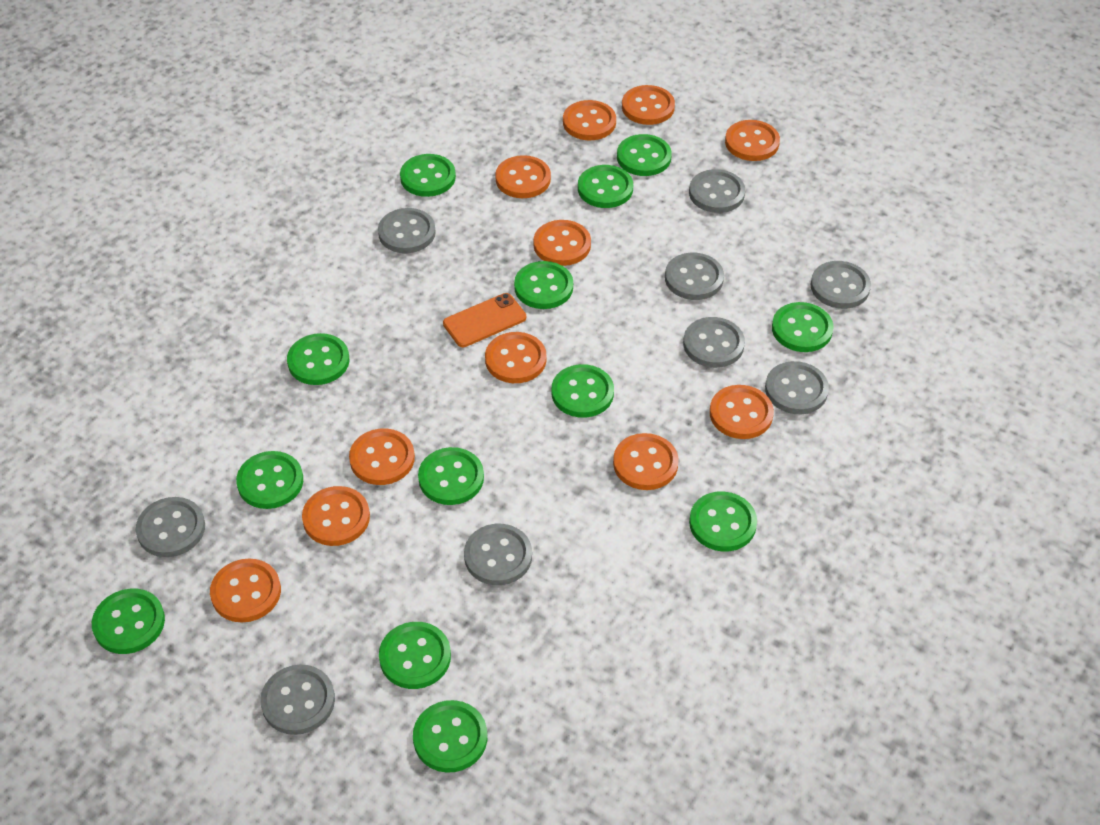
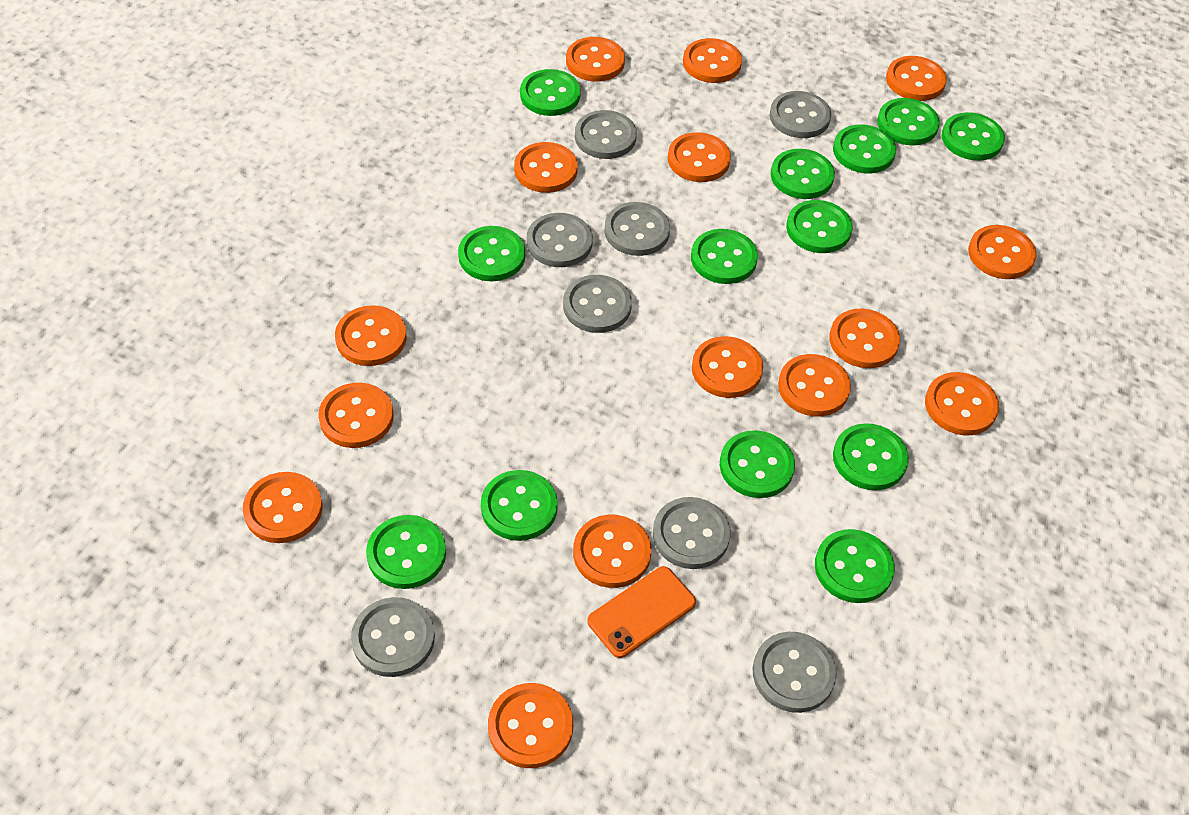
grey button: [136,497,205,557] [261,665,335,735] [378,208,436,253] [464,524,532,585] [665,253,724,300] [683,317,745,368] [689,169,745,213] [765,361,829,414] [810,261,871,309] = 9 -> [351,597,435,677] [527,213,593,267] [563,275,632,333] [575,110,637,159] [604,202,670,256] [653,497,731,569] [753,632,837,713] [770,91,831,138] = 8
orange button: [210,559,281,623] [302,486,370,546] [349,429,415,485] [485,332,546,383] [495,155,551,198] [533,220,591,266] [563,100,616,140] [613,433,679,490] [622,85,675,125] [710,385,774,439] [725,120,780,161] = 11 -> [243,472,323,543] [318,383,393,448] [335,305,407,366] [488,683,573,768] [514,142,578,193] [566,37,625,82] [573,515,652,588] [668,132,731,182] [683,38,742,83] [692,336,763,398] [778,354,851,417] [829,309,900,368] [886,56,947,101] [925,372,999,435] [968,225,1037,279] = 15

